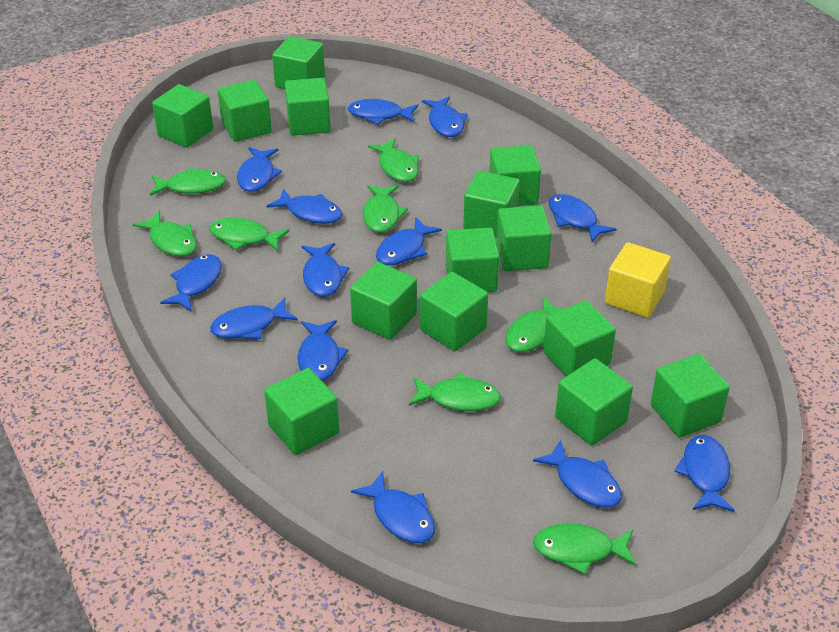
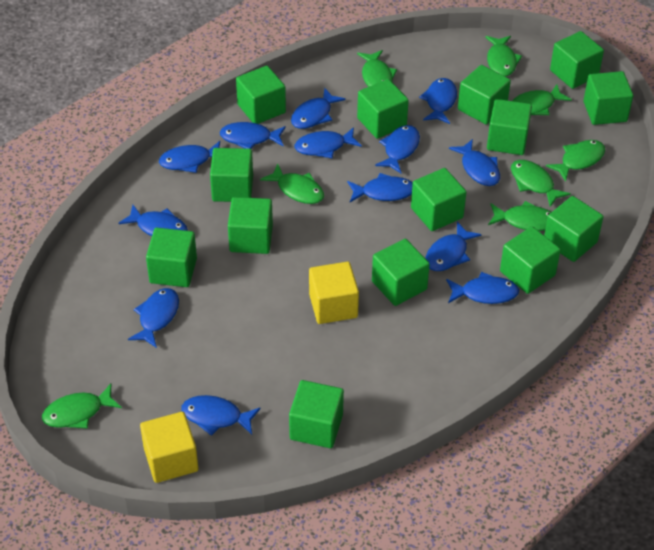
yellow cube: [605,242,671,318] = 1 -> [140,412,198,483] [309,262,359,324] = 2

